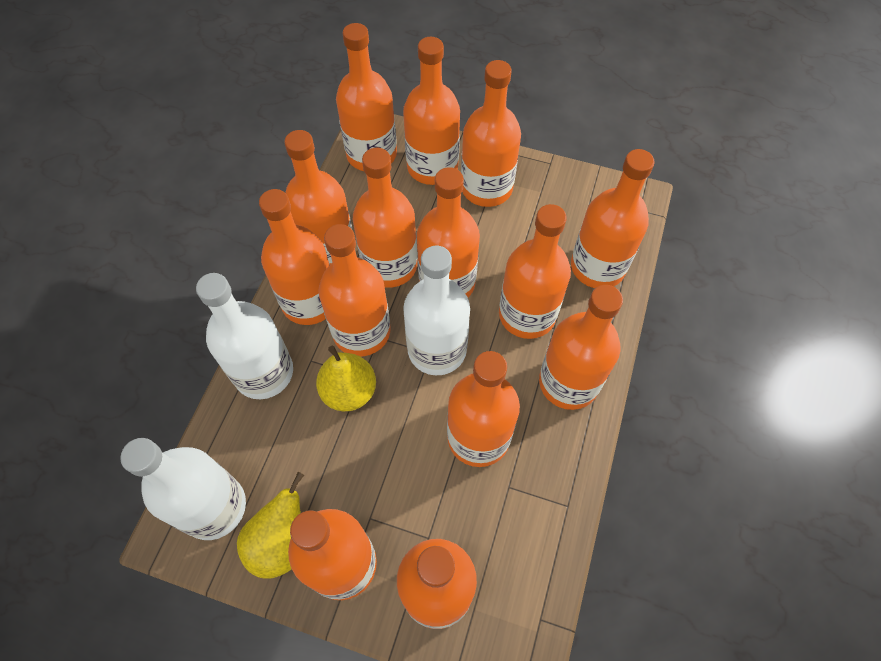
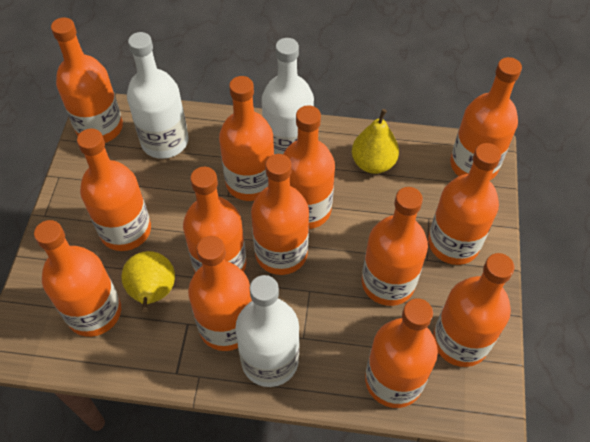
orange bottle: [259,189,330,325] [284,130,353,265] [288,509,377,600] [318,224,391,356] [336,23,397,171] [353,148,417,288] [397,539,477,629] [403,37,460,185] [417,167,480,297] [447,351,520,467] [461,60,521,207] [499,204,571,339] [539,285,623,410] [571,149,654,288] = 14 -> [34,220,121,337] [51,17,123,143] [77,128,151,251] [183,167,246,273] [188,236,252,351] [219,76,274,201] [251,154,309,275] [283,105,335,229] [362,187,428,306] [365,298,438,408] [428,143,501,265] [433,253,514,367] [450,57,522,180] = 13

